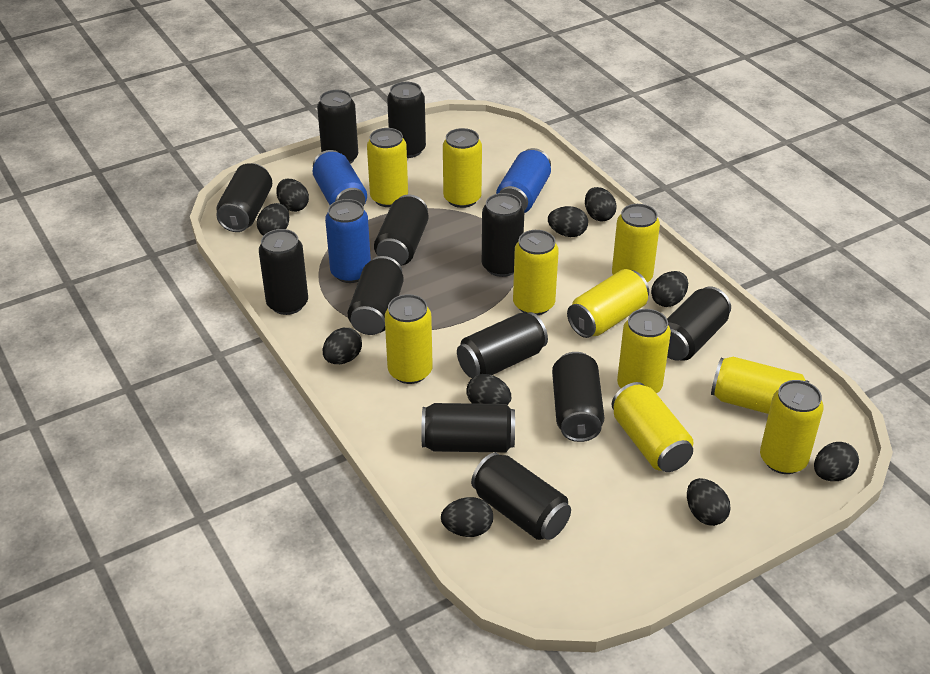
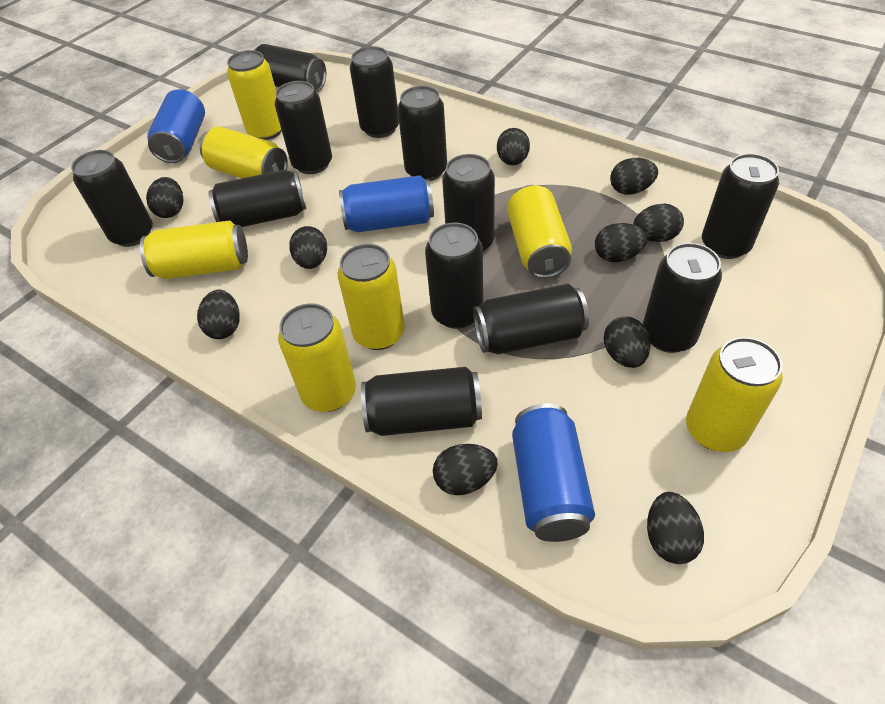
yellow can: [367,128,408,207] [385,294,433,384] [443,128,482,208] [513,230,559,315] [567,269,649,338] [612,204,660,282] [612,382,693,472] [617,309,671,394] [711,357,810,414] [760,380,824,474] = 10 -> [140,221,248,279] [200,126,288,178] [227,50,282,140] [278,303,356,412] [338,244,405,350] [507,185,572,278] [686,337,783,452] = 7

